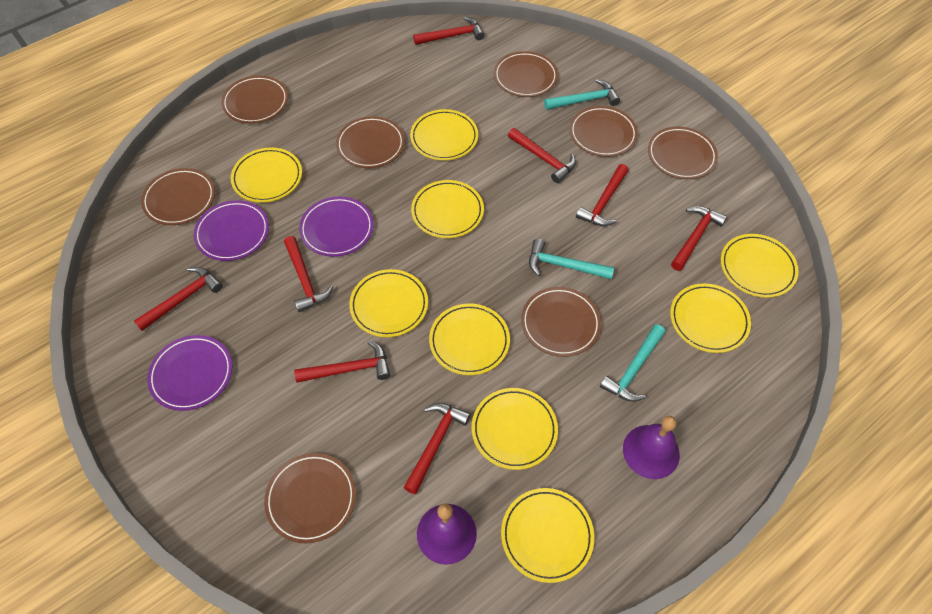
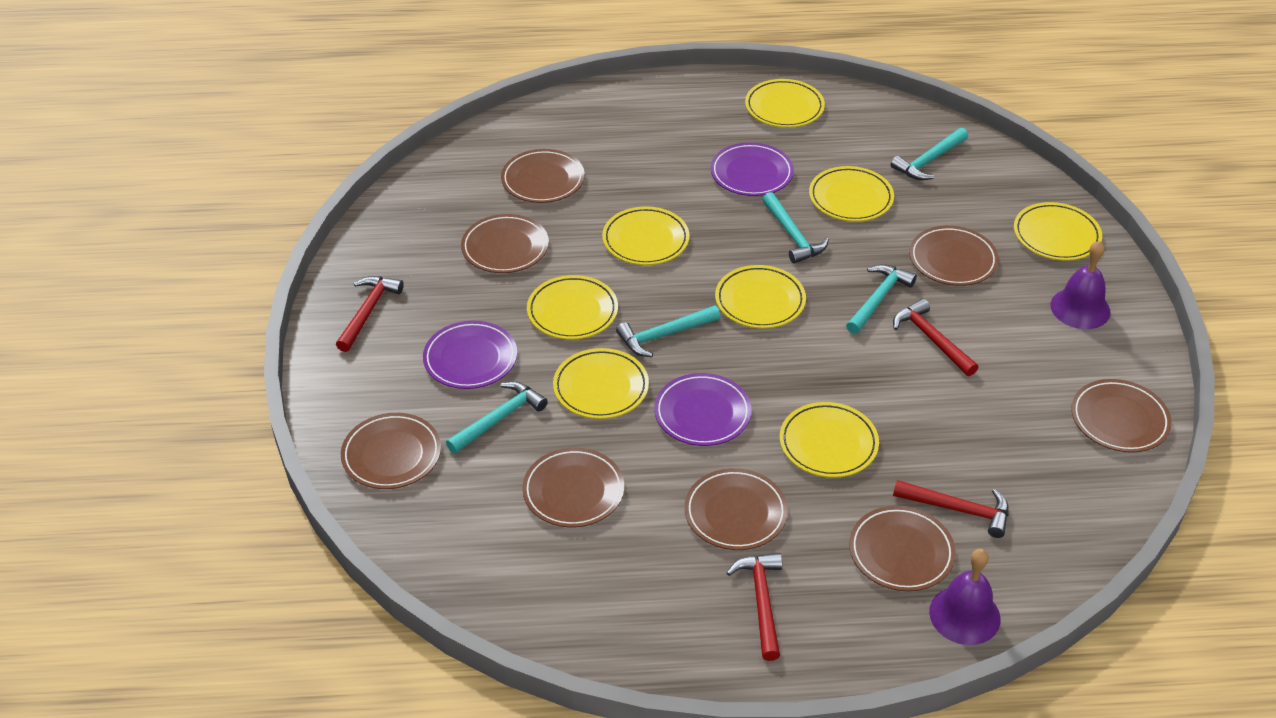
red hammer: [134,267,223,331] [284,236,333,312] [294,340,390,383] [403,403,471,494] [413,16,484,45] [508,128,576,183] [576,164,629,226] [671,206,727,271] = 8 -> [336,276,404,352] [727,553,782,661] [893,298,978,376] [893,480,1009,538] = 4
turquoise hammer: [529,239,614,279] [544,79,620,110] [600,324,665,402] = 3 -> [446,381,548,454] [616,305,720,357] [762,192,829,264] [846,264,917,334] [891,128,968,180] = 5
yellow plate: [231,148,302,203] [349,269,428,337] [410,109,478,161] [411,180,484,238] [429,304,510,375] [472,388,558,470] [501,488,594,583] [670,283,751,353] [721,234,799,298] = 9 -> [527,275,618,339] [553,348,649,419] [602,206,690,265] [715,265,806,328] [745,79,825,128] [780,402,879,478] [809,166,894,222] [1014,202,1102,261] = 8

